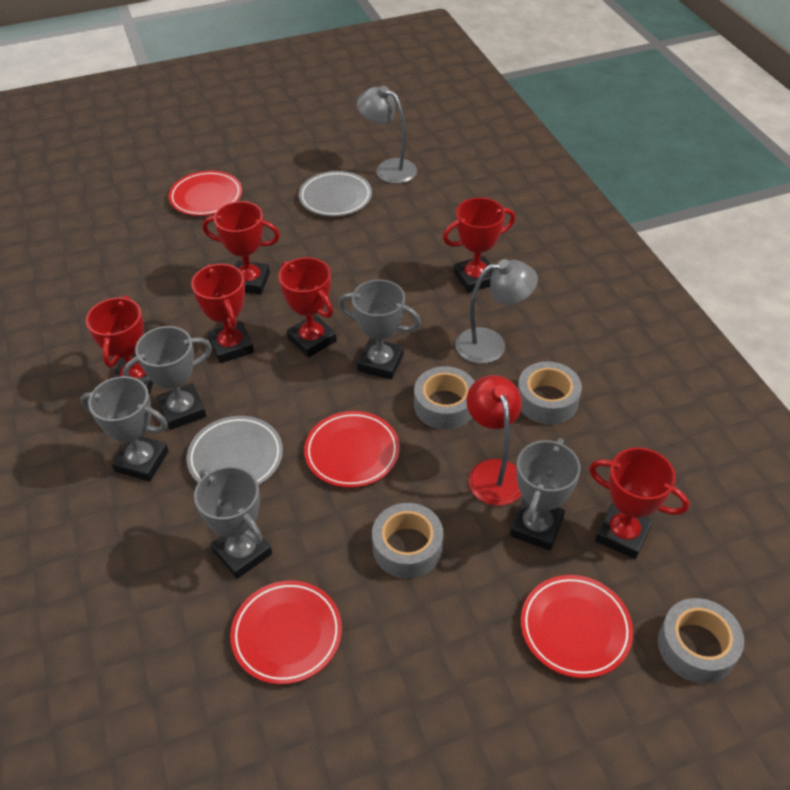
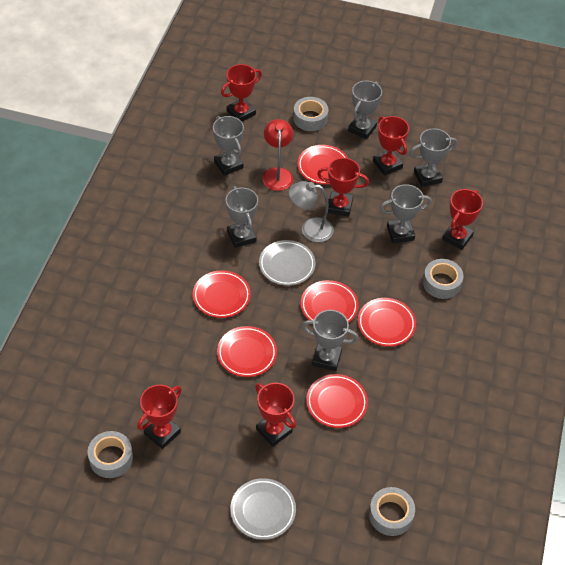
grey lamp: [357,86,417,184] [455,259,538,364] = 2 -> [289,181,334,242] = 1
grey trophy: [80,376,169,481] [123,326,212,430] [194,466,272,579] [338,279,421,380] [510,438,581,551] = 5 -> [213,116,244,176] [226,186,258,248] [302,310,359,371] [348,81,382,139] [380,184,432,243] [410,128,458,187] = 6
red plate: [169,171,242,216] [230,580,342,685] [304,411,400,488] [521,575,633,678] = 4 -> [193,270,251,318] [217,326,277,377] [297,145,348,184] [301,280,358,323] [306,374,368,428] [358,298,416,347] = 6

